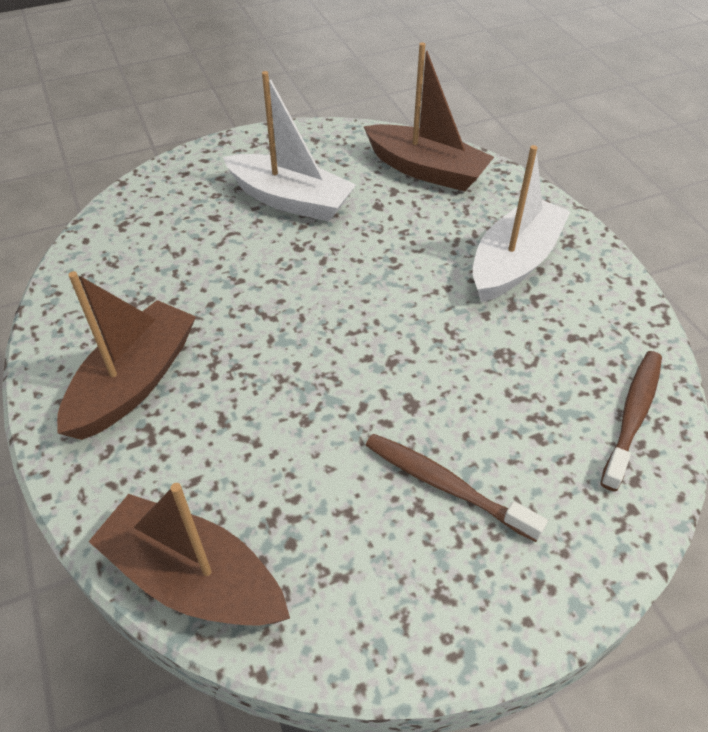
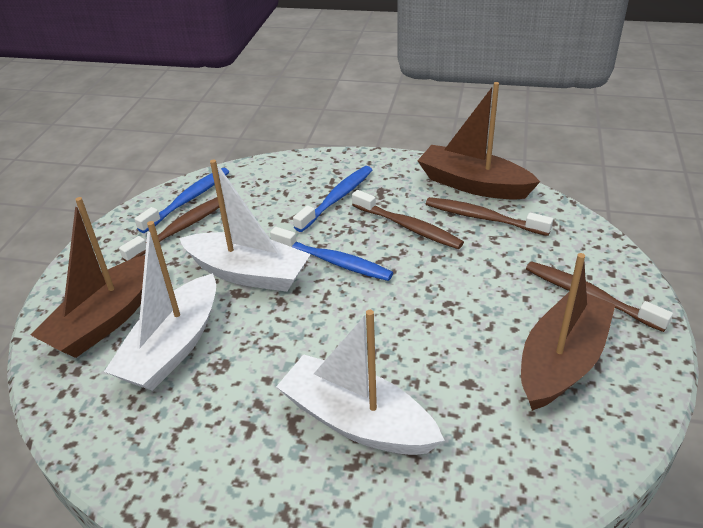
blue toothbrush: none = 0 -> [134,168,229,233] [270,227,393,281] [293,166,372,232] = 3
brown toothbrush: [365,433,548,542] [600,351,662,491] = 2 -> [119,197,225,262] [352,190,464,249] [426,197,553,236] [526,261,673,332] = 4
white boat: [223,71,356,222] [473,145,571,302] = 2 -> [104,221,216,391] [179,159,311,292] [276,310,445,455] = 3

